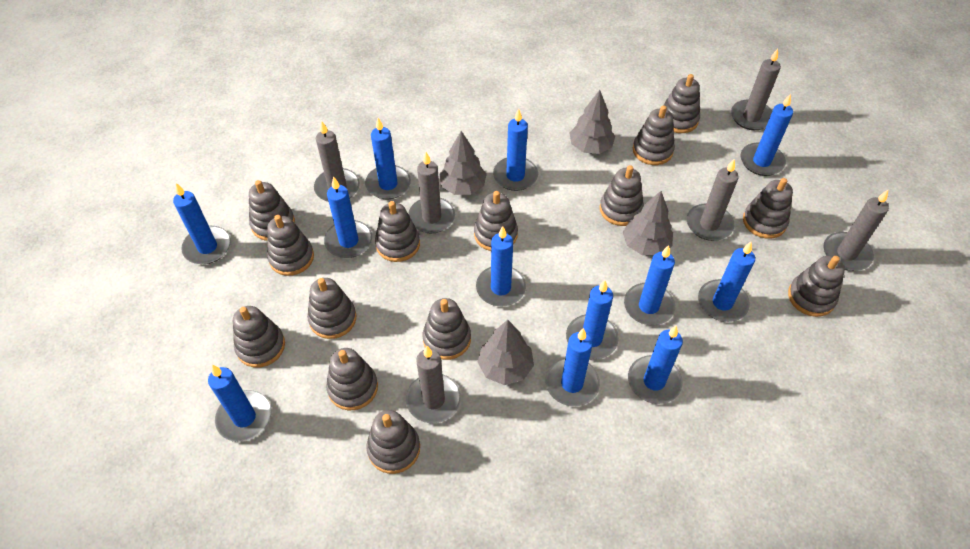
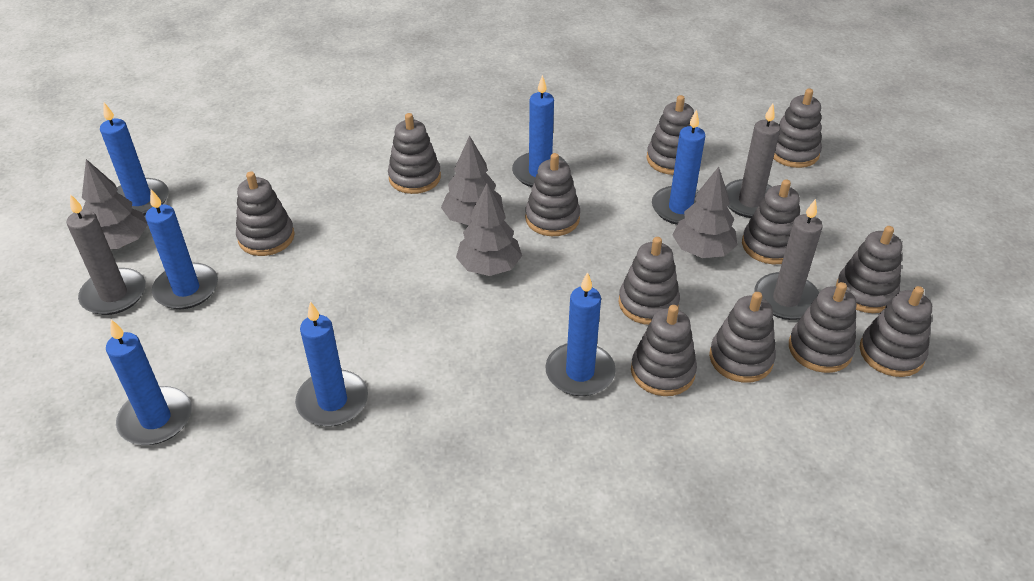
blue candle: [173,183,231,264] [208,365,272,442] [324,176,372,258] [365,118,411,199] [476,226,526,306] [493,109,538,191] [546,328,600,406] [566,280,619,359] [624,245,675,326] [628,326,683,404] [698,242,755,322] [741,94,793,176] = 12 -> [100,103,169,216] [106,320,192,445] [145,189,218,309] [295,301,368,427] [512,75,566,187] [545,272,616,396] [652,109,705,225] = 7
grey candle: [314,121,360,202] [406,346,461,423] [408,152,455,233] [687,159,739,241] [731,49,781,130] [824,190,889,271] = 6 -> [67,194,146,315] [725,104,780,218] [755,199,823,320] = 3
grey stacking toy: [233,306,285,368] [249,180,295,241] [267,215,314,276] [307,278,357,339] [326,348,378,410] [366,410,420,474] [375,201,420,262] [422,298,471,360] [474,191,518,251] [600,165,644,226] [633,105,675,165] [664,74,700,133] [743,178,793,239] [788,256,845,317] = 14 -> [236,171,295,256] [388,113,441,194] [525,153,580,236] [619,237,680,325] [631,305,697,396] [646,95,694,175] [709,292,776,383] [742,179,800,264] [773,89,822,168] [789,282,856,373] [836,226,902,313] [860,286,932,377] = 12

